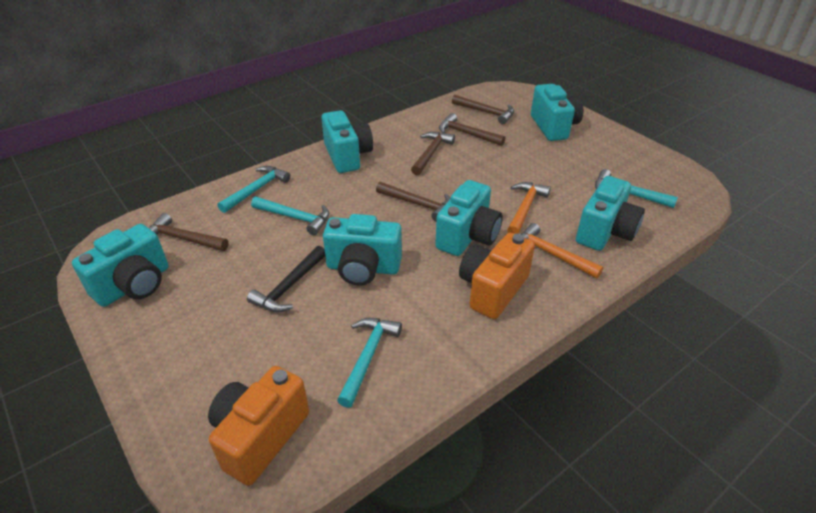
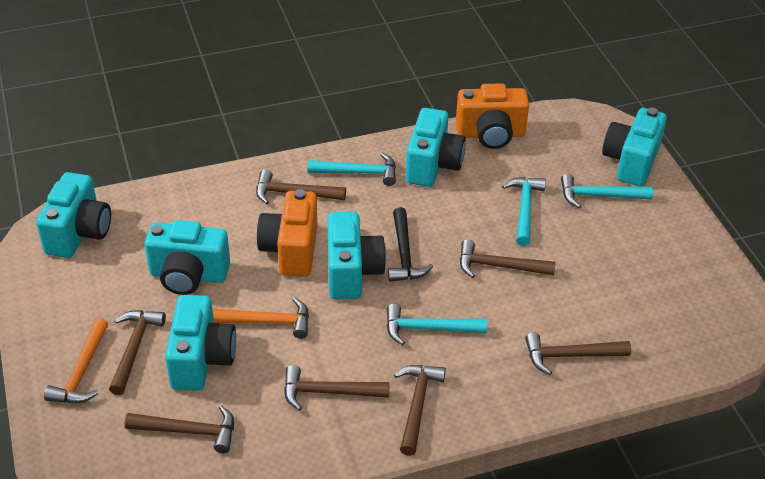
brown hammer: [149,213,229,251] [376,182,450,222] [411,132,455,175] [439,113,505,146] [452,95,514,124] = 5 -> [109,310,166,395] [125,405,234,453] [256,169,346,204] [284,365,390,411] [394,365,446,456] [460,239,556,278] [525,332,631,375] = 7

